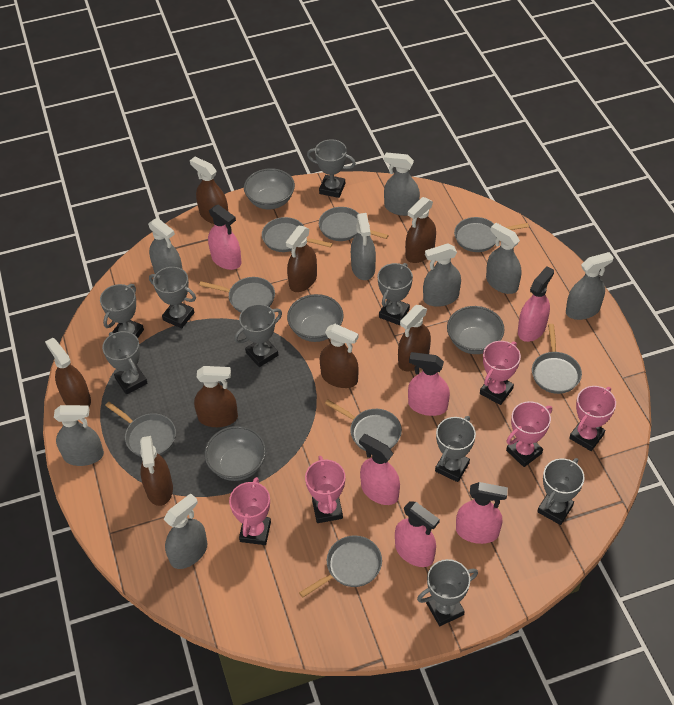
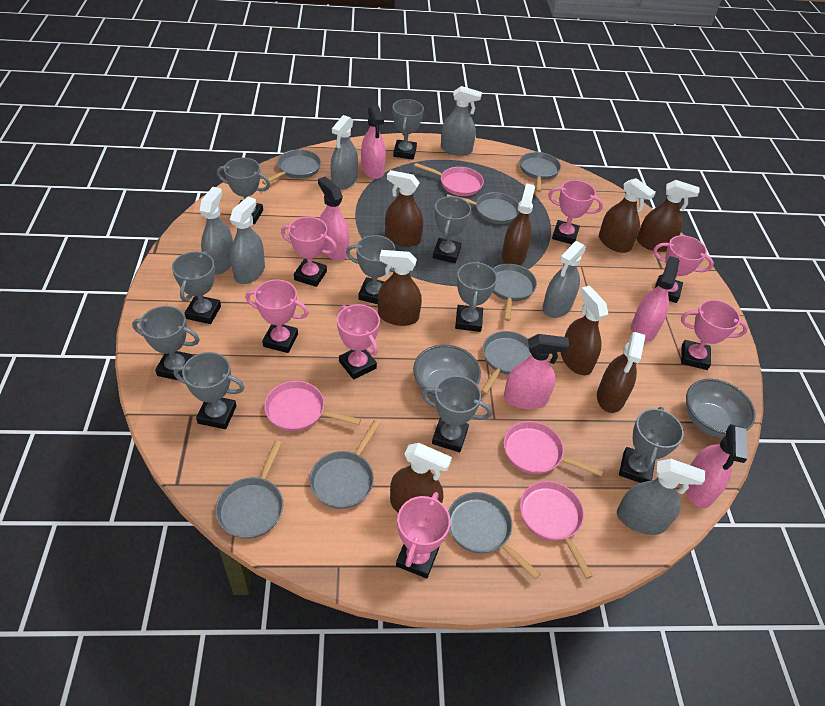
grey bowl: [204,426,266,481] [244,168,295,209] [287,294,344,342] [447,306,504,354] = 4 -> [413,345,481,399] [686,379,756,438] = 2
grey spray bottle: [54,405,104,466] [148,218,182,274] [163,493,207,569] [351,213,376,280] [384,152,420,216] [423,243,461,307] [486,223,521,294] [566,252,614,320] = 8 -> [200,187,233,275] [230,197,265,284] [330,115,358,190] [441,86,482,156] [542,241,586,318] [617,459,705,535] = 6
grey trophy: [100,284,144,338] [102,331,148,395] [149,267,196,328] [234,304,282,367] [307,139,356,198] [377,263,413,325] [417,559,478,626] [435,416,476,482] [537,458,585,525] = 9 -> [132,306,200,380] [172,251,221,324] [173,352,245,429] [217,158,270,224] [346,235,395,304] [392,99,424,160] [421,376,492,452] [433,196,471,263] [455,261,497,332] [619,407,684,483] = 10
pink pan: none = 0 -> [264,381,361,431] [414,163,484,196] [504,421,603,476] [520,481,593,579] = 4
pink spray bottle: [208,204,241,270] [359,434,400,505] [395,501,440,567] [408,352,450,416] [456,482,508,544] [518,266,554,342] = 6 -> [318,177,349,261] [361,105,386,179] [504,334,569,409] [631,256,679,342] [685,424,747,508] = 5
pink trophy: [229,477,271,545] [305,456,345,523] [480,341,521,405] [506,401,552,467] [569,386,616,451] = 5 -> [246,280,309,353] [281,217,337,287] [337,304,380,380] [396,492,451,579] [548,180,603,244] [654,235,714,303] [681,300,748,370] = 7

